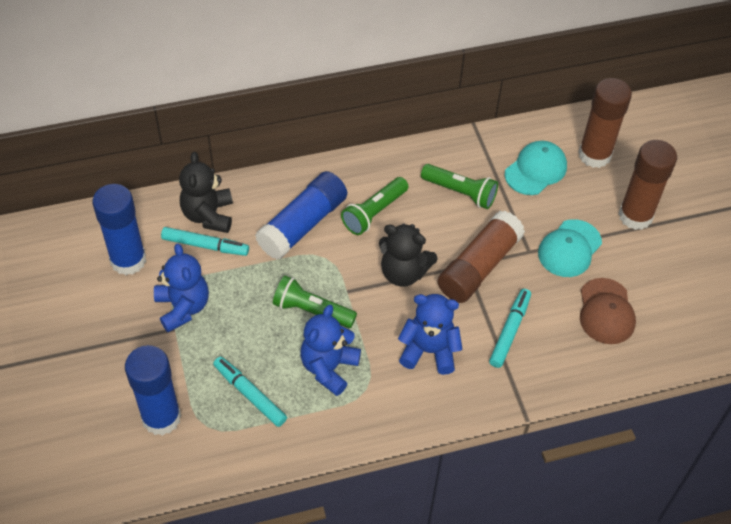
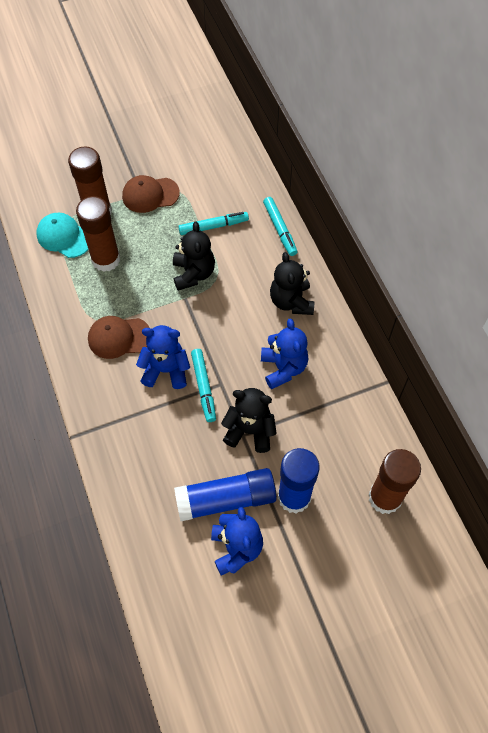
black teddy bear: [179,152,233,233] [379,224,438,287] = 2 -> [173,222,215,291] [221,388,277,453] [270,252,314,315] = 3
blue glue stick: [92,184,146,275] [125,345,181,436] [255,171,347,260] = 3 -> [174,468,277,521] [278,448,320,513] = 2
brown cap: [580,278,636,344] = 1 -> [88,316,150,359] [122,175,180,213] = 2
green flashlight: [273,276,357,328] [341,177,409,235] [421,164,498,209] = 3 -> none = 0
turquoise cap: [505,141,567,195] [538,219,602,277] = 2 -> [36,213,89,258] = 1

